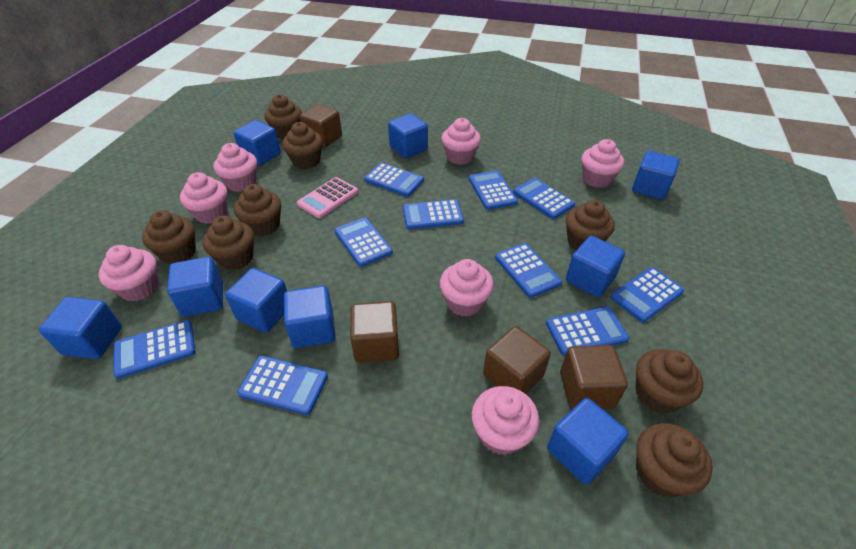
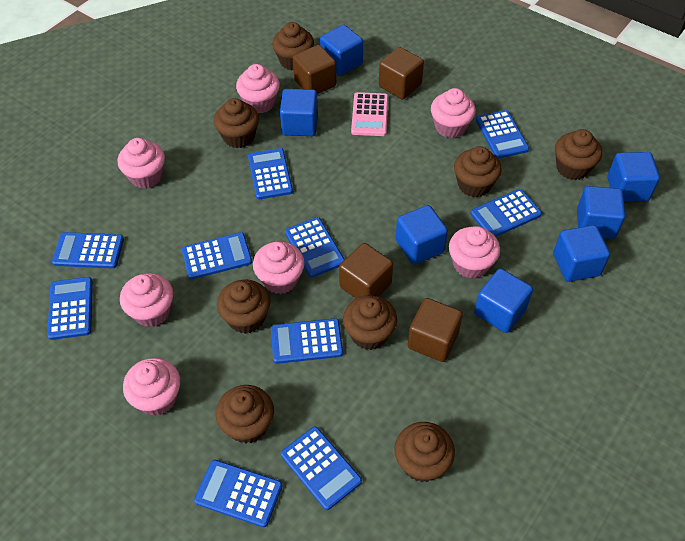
blue cube: [39,297,122,359] [167,257,223,317] [225,268,287,333] [234,120,281,166] [284,286,336,348] [388,113,428,158] [547,398,628,485] [566,236,625,297] [632,151,680,200] = 9 -> [280,89,318,136] [320,25,363,76] [396,205,448,265] [474,268,533,333] [553,225,610,282] [577,186,625,239] [608,152,660,202] = 7

